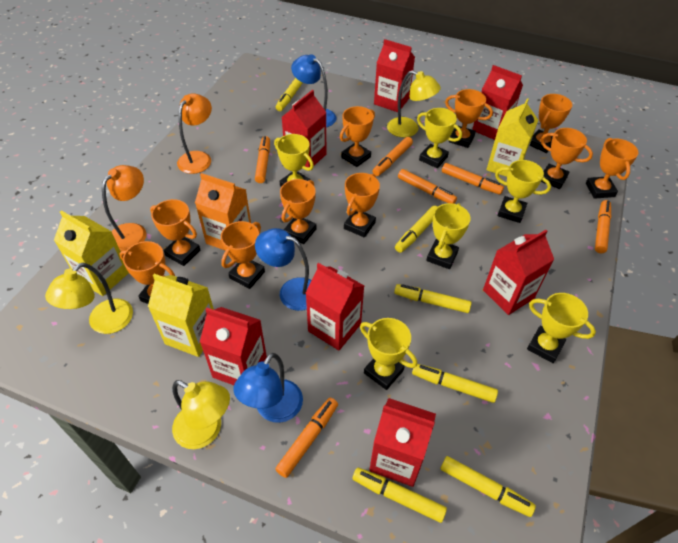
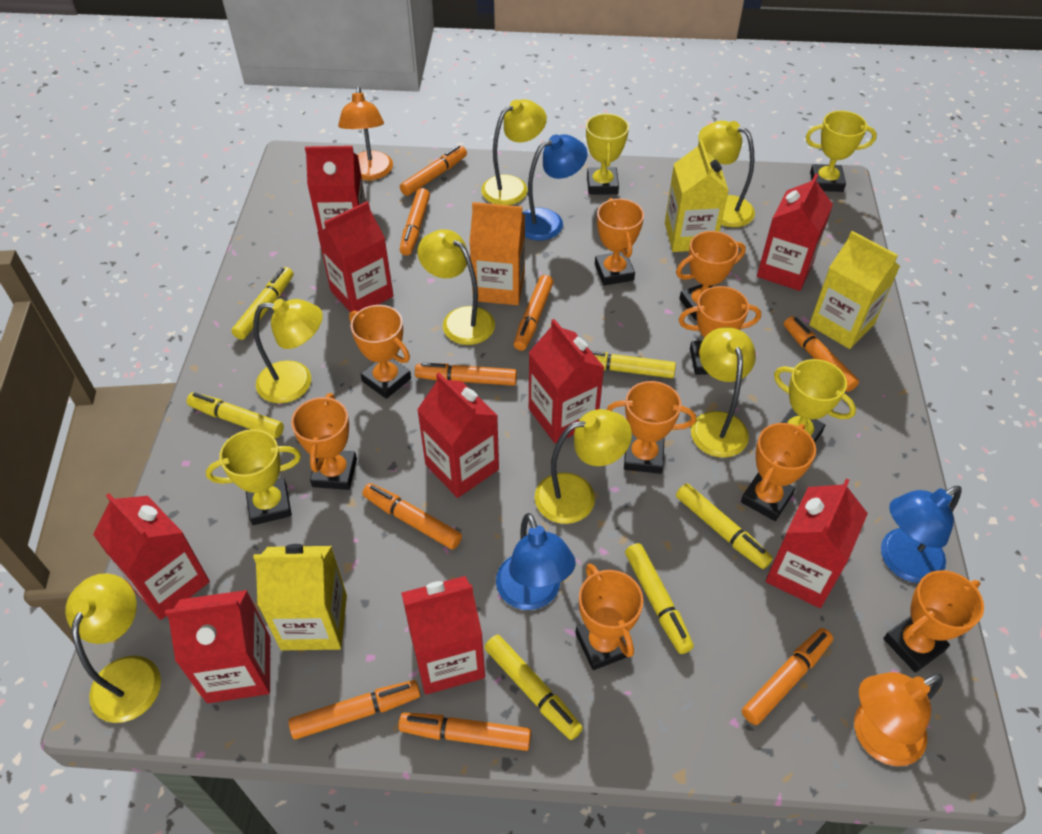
orange marker: [255,136,270,183] [275,398,338,478] [373,137,413,176] [398,169,457,204] [442,163,504,195] [595,200,611,253] = 6 -> [289,680,420,740] [362,483,462,549] [398,713,531,751] [400,145,467,196] [400,188,430,256] [415,363,517,386] [514,275,554,351] [742,628,833,725] [784,316,859,392] = 9
orange trophy: [119,241,175,304] [150,199,200,266] [221,221,265,289] [280,179,316,244] [340,106,375,167] [344,173,380,237] [445,89,493,148] [530,94,572,153] [541,128,593,189] [586,138,639,199] = 10 -> [291,393,357,490] [349,305,411,399] [575,564,643,670] [595,198,644,285] [607,381,696,474] [676,231,746,320] [678,286,761,375] [741,423,816,521] [883,570,984,673] = 9
red carton: [200,307,267,385] [282,90,327,167] [306,263,364,350] [369,398,436,487] [374,39,415,112] [472,65,523,140] [483,230,554,315] = 7 -> [93,493,210,620] [165,590,270,703] [305,146,366,232] [317,201,394,313] [401,576,485,695] [417,373,499,498] [529,319,605,443] [757,174,833,291] [765,478,868,608] = 9
yellow lamp: [45,263,133,334] [172,380,230,449] [387,70,441,138] = 3 -> [65,573,161,723] [253,299,323,403] [418,229,495,345] [481,99,547,205] [534,409,632,524] [691,327,756,458] [698,121,755,227] = 7
yellow trophy: [274,134,314,187] [360,318,417,390] [417,108,462,168] [426,203,471,269] [495,160,551,223] [527,293,596,363] = 6 -> [206,429,301,525] [586,113,629,195] [774,359,856,442] [805,111,877,192] = 4

